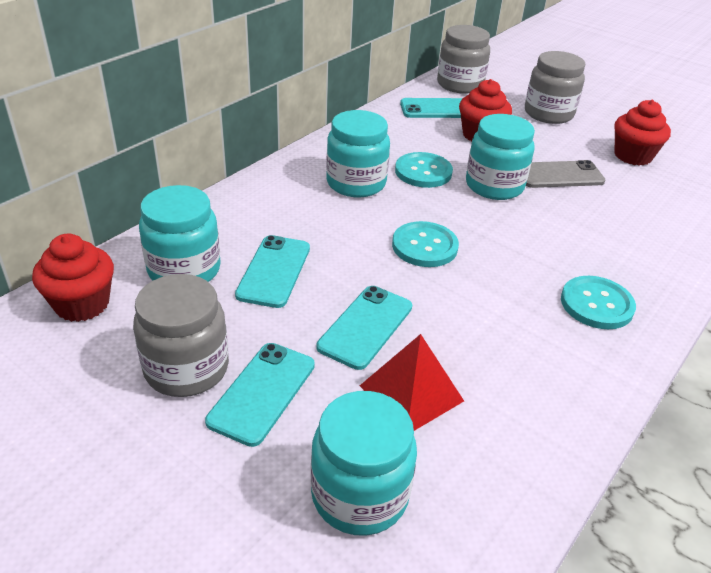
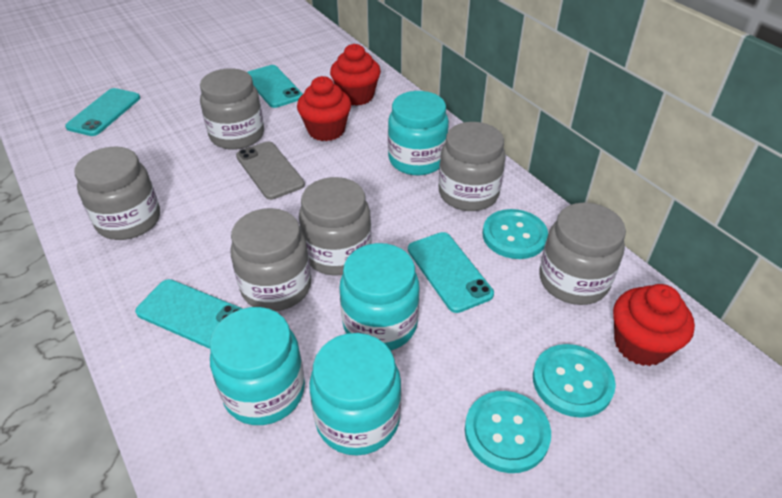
grey jar: [133,274,229,397] [437,25,490,94] [525,51,585,124] = 3 -> [74,146,160,240] [200,68,264,150] [230,208,311,311] [299,177,372,276] [439,122,506,211] [539,203,626,305] = 6
red pyramid: [360,334,464,431] = 1 -> none = 0

